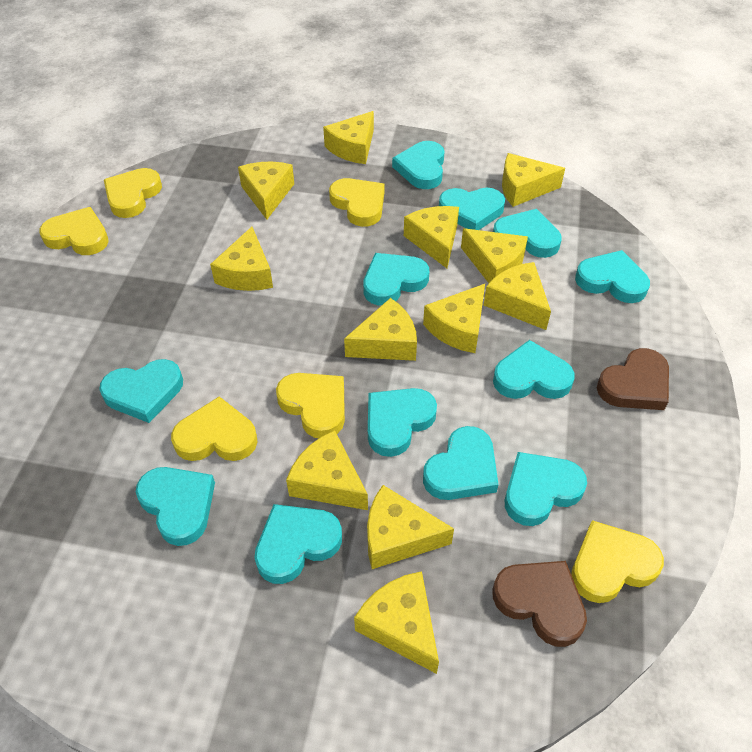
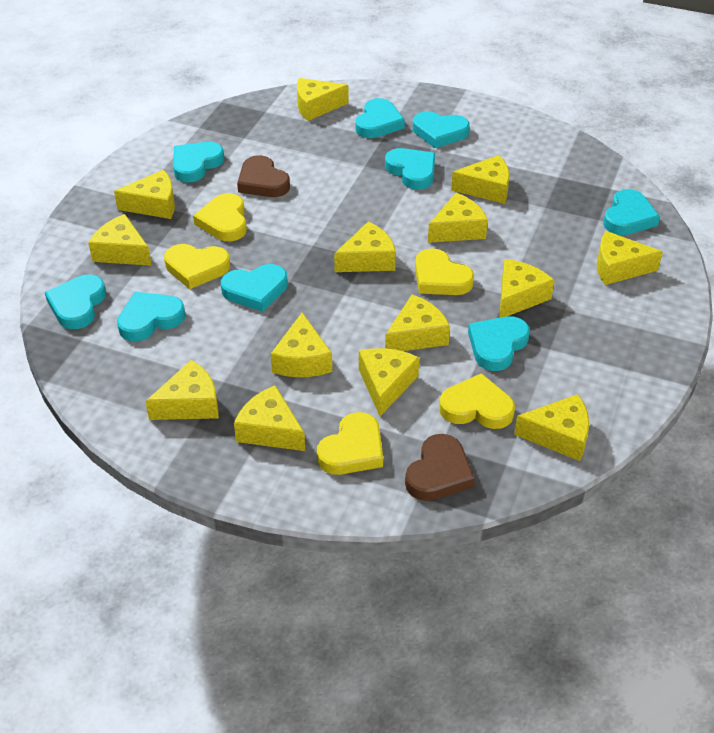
turquoise heart: [99,359,183,423] [136,467,215,546] [255,504,342,584] [363,253,429,305] [368,388,437,457] [392,141,444,189] [423,426,499,500] [439,188,505,230] [493,209,562,258] [493,340,575,399] [505,452,587,526] [575,250,650,303] = 12 -> [45,275,106,329] [117,292,185,341] [173,142,224,182] [221,264,288,312] [355,98,405,138] [385,148,435,190] [413,111,470,148] [468,316,530,371] [603,189,660,235] = 9
yellow cheese: [210,227,273,291] [238,161,294,220] [286,430,368,510] [323,111,374,164] [344,298,417,361] [354,571,439,674] [367,485,454,569] [404,206,459,268] [423,284,485,353] [461,228,528,283] [484,262,551,330] [502,153,565,207] = 12 -> [88,214,152,266] [114,170,175,219] [145,360,219,420] [234,385,305,451] [271,312,332,377] [297,78,348,121] [334,221,396,272] [359,348,419,416] [385,294,450,351] [428,193,488,243] [451,155,510,204] [499,259,555,318] [514,394,589,461] [597,231,663,285] = 14
yellow heart: [39,207,109,255] [104,168,162,218] [171,397,258,461] [276,373,345,438] [329,178,384,227] [571,520,664,603] = 6 -> [164,244,230,289] [193,193,247,241] [317,412,383,475] [415,248,474,295] [439,373,515,429] = 5

